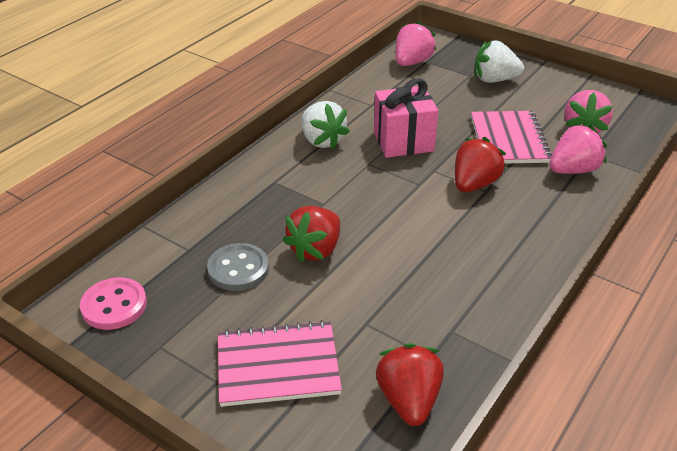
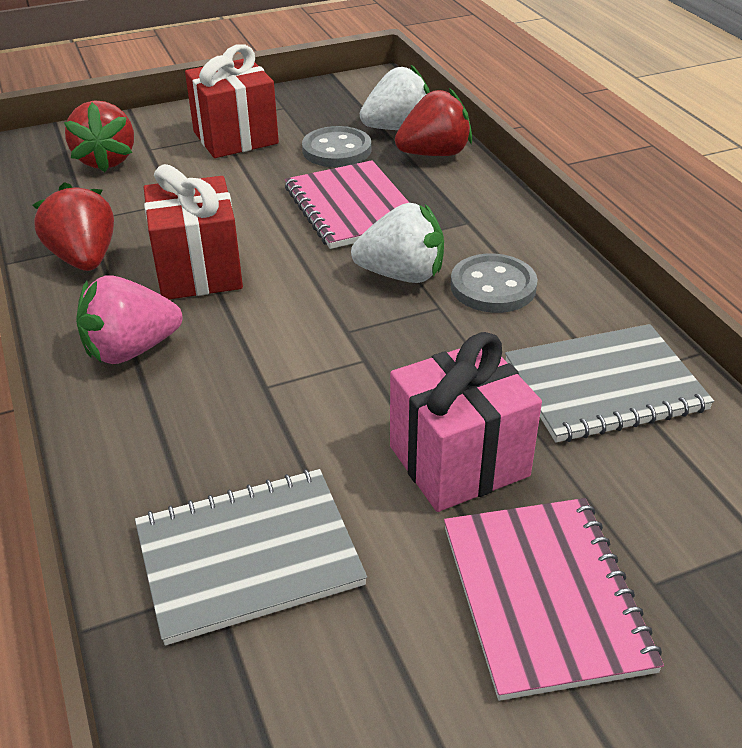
grey button: [207,243,269,291] = 1 -> [302,126,371,167] [451,254,538,313] = 2
grey notebook: none = 0 -> [135,469,367,645] [505,324,714,443] = 2
pink button: [80,277,147,330] = 1 -> none = 0
pink strawberry: [396,21,436,66] [549,124,607,174] [564,90,613,133] = 3 -> [76,275,182,364] = 1
red gift: none = 0 -> [144,164,243,299] [185,44,279,158] = 2

